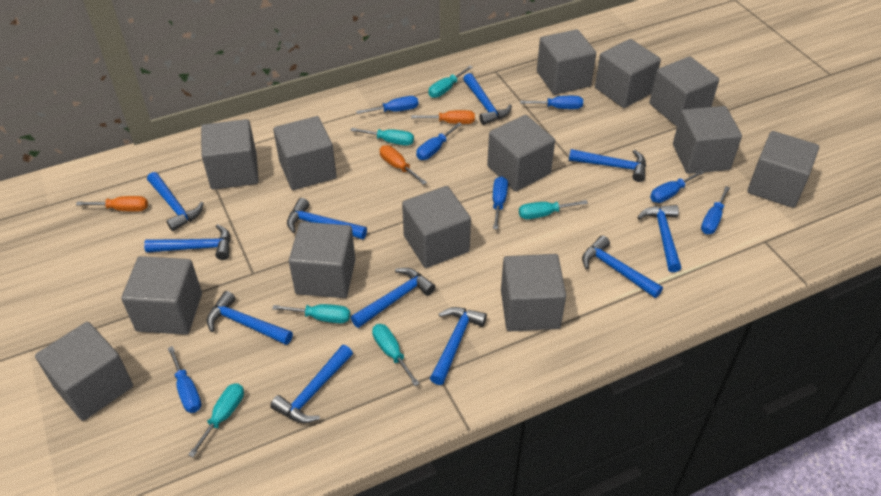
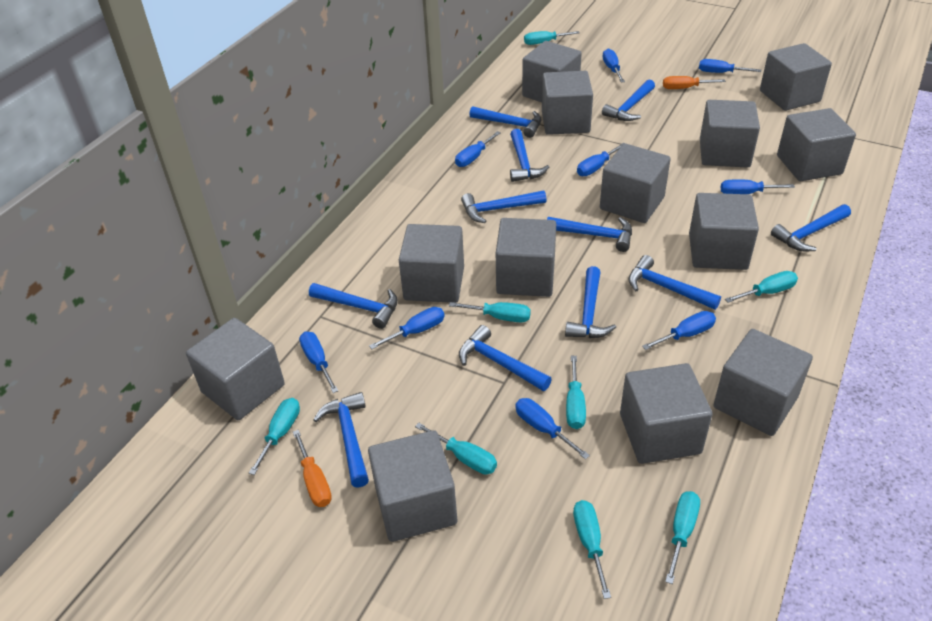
blue screwdriver: [168,346,201,413] [356,96,418,114] [416,122,462,160] [493,176,508,230] [520,96,583,109] [650,170,705,203] [701,186,730,234] = 7 -> [299,332,338,393] [369,307,445,349] [455,131,501,167] [515,398,590,459] [577,143,625,176] [603,49,625,82] [642,311,716,350] [699,59,761,73] [721,180,795,194] = 9
orange screwdriver: [76,196,148,212] [380,145,427,185] [411,110,475,124] = 3 -> [293,430,332,507] [663,76,726,89] = 2
turquoise screwdriver: [188,383,244,457] [272,304,350,323] [350,128,414,146] [372,324,420,386] [428,66,473,98] [519,200,588,219] = 6 -> [249,398,300,475] [415,423,497,474] [449,302,531,322] [524,31,580,45] [566,356,586,429] [573,500,611,599] [665,491,700,584] [725,271,798,303] = 8

